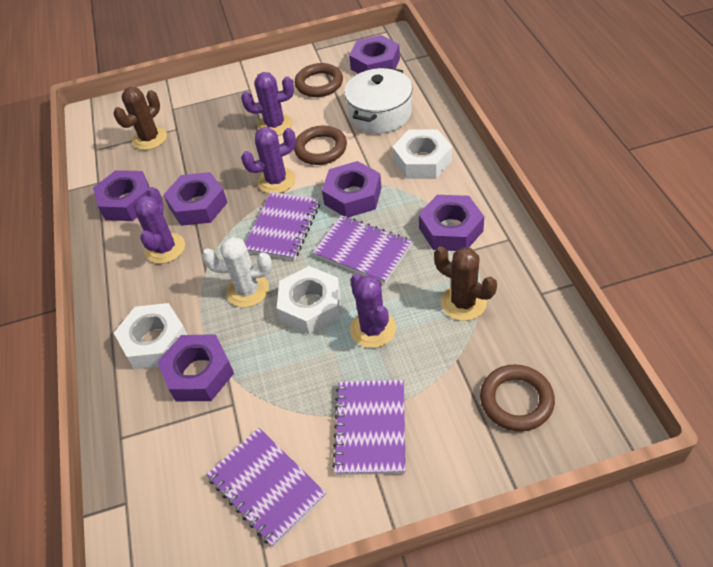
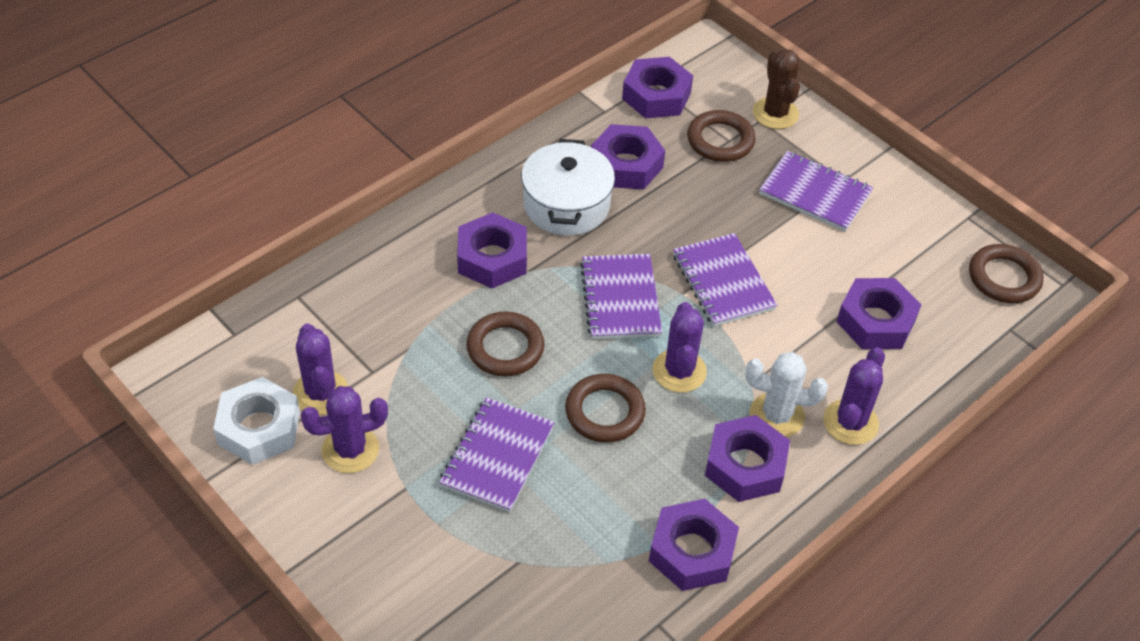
brown cactus: [113,87,167,150] [434,246,497,321] = 2 -> [753,49,800,129] = 1
brown ring: [294,126,347,165] [295,63,343,97] [480,364,555,431] = 3 -> [466,311,545,376] [565,374,646,443] [687,110,756,162] [969,244,1044,303] = 4
white nut: [114,303,187,369] [277,266,341,334] [392,129,452,179] = 3 -> [213,377,300,465] = 1

